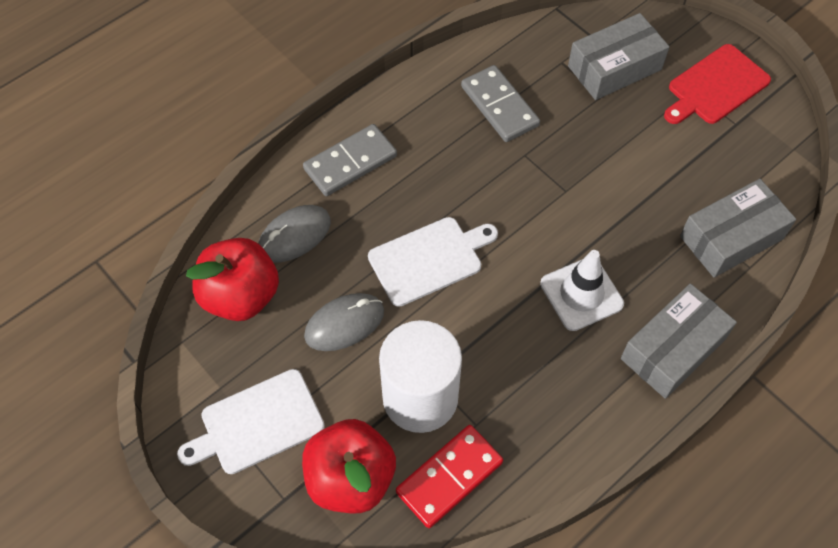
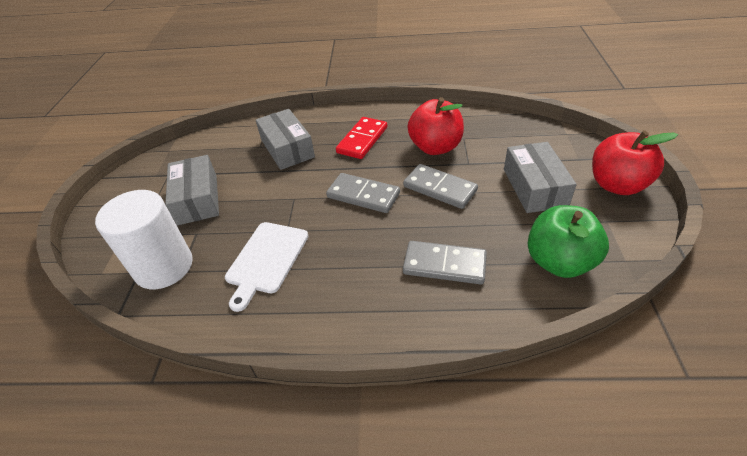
green apple: none = 0 -> [528,205,609,278] = 1
grey domino: [303,124,397,196] [461,65,540,142] = 2 -> [326,173,400,213] [403,164,478,209] [403,241,487,284] = 3
grey mouse: [258,205,331,262] [304,293,384,351] = 2 -> none = 0
red cutting board: [664,44,771,124] = 1 -> none = 0
white cutting board: [177,369,325,474] [368,217,498,307] = 2 -> [225,222,308,312] = 1
white traffic cone: [540,250,624,331] = 1 -> none = 0

